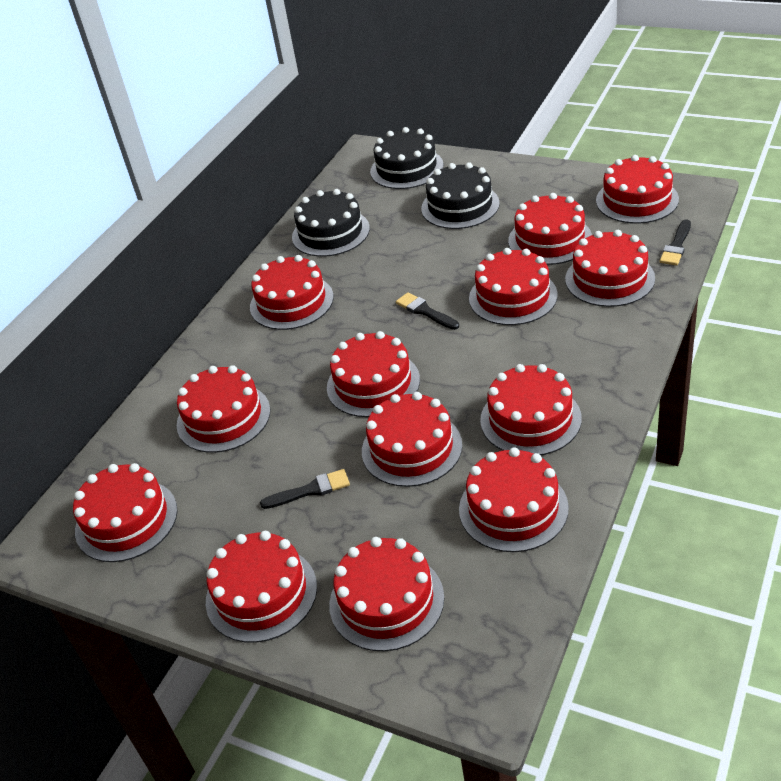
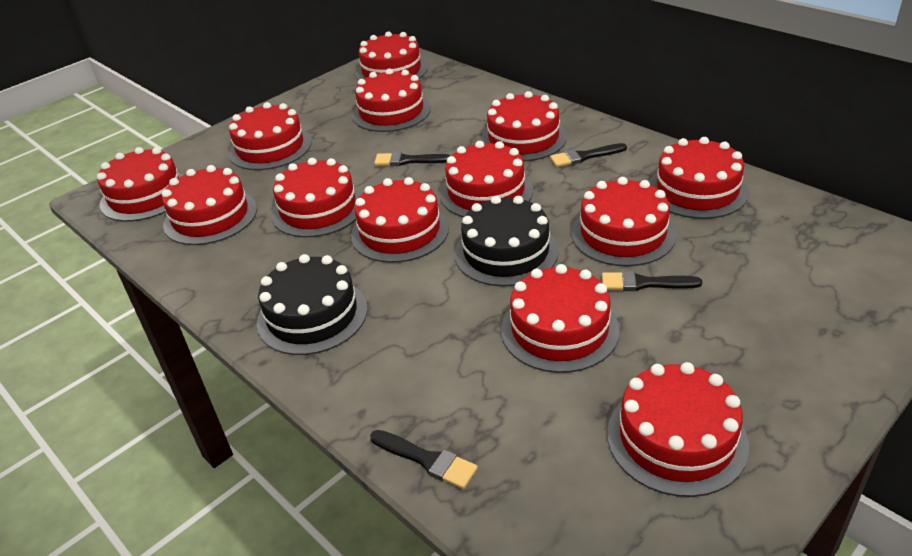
black brush: [260,469,350,509] [396,292,459,330] [660,219,691,265] = 3 -> [370,430,478,489] [374,152,450,166] [550,143,627,167] [602,271,702,291] = 4
black cake: [292,189,370,257] [370,127,443,189] [421,162,500,229] = 3 -> [257,254,367,355] [455,196,559,286] = 2

